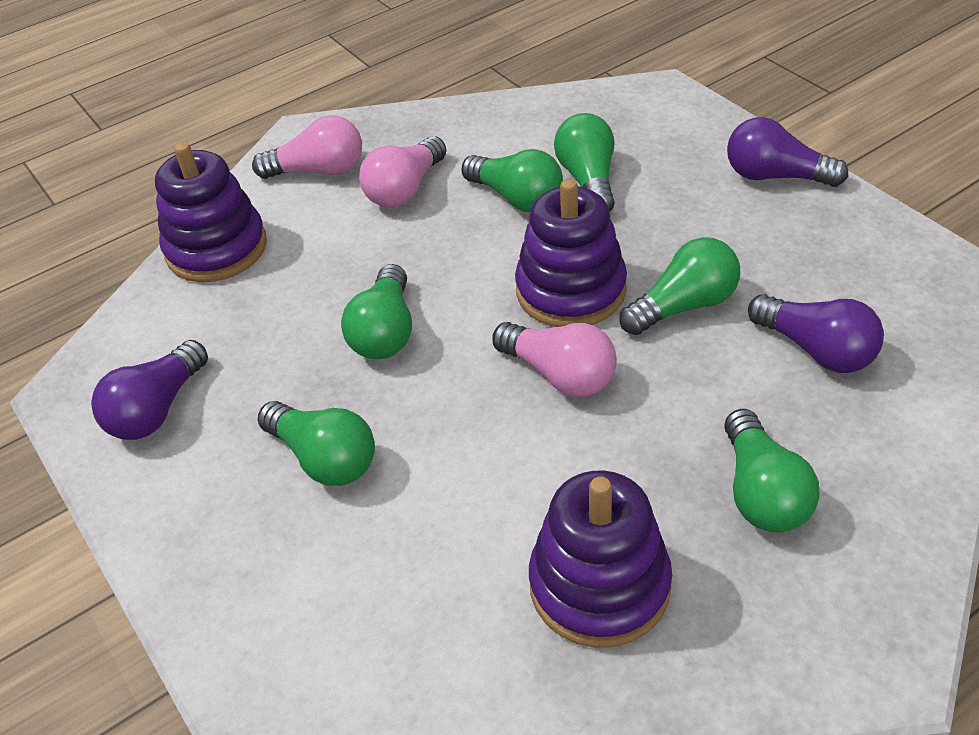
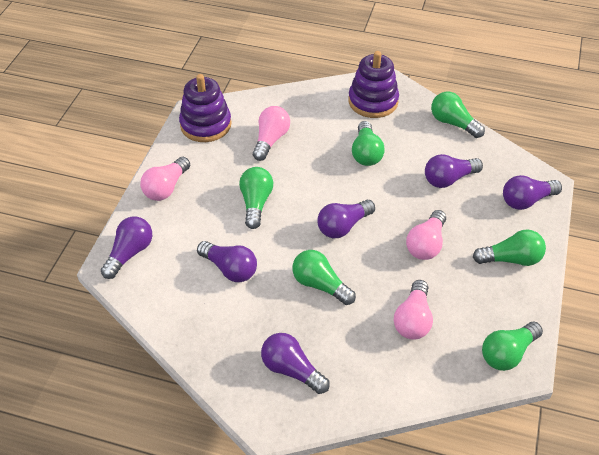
pink light bulb: [252,115,362,179] [359,136,446,208] [492,322,617,397] = 3 -> [140,157,190,201] [253,106,290,161] [394,280,433,340] [406,210,446,260] = 4
purple light bulb: [91,340,208,440] [727,117,848,187] [748,294,884,373] = 3 -> [101,216,152,279] [197,241,257,282] [261,333,330,394] [318,200,375,238] [425,154,483,188] [503,175,562,210] = 6
purple stacking toy: [155,142,267,282] [515,179,627,327] [529,470,672,648] = 3 -> [179,74,232,142] [348,51,399,118] = 2

